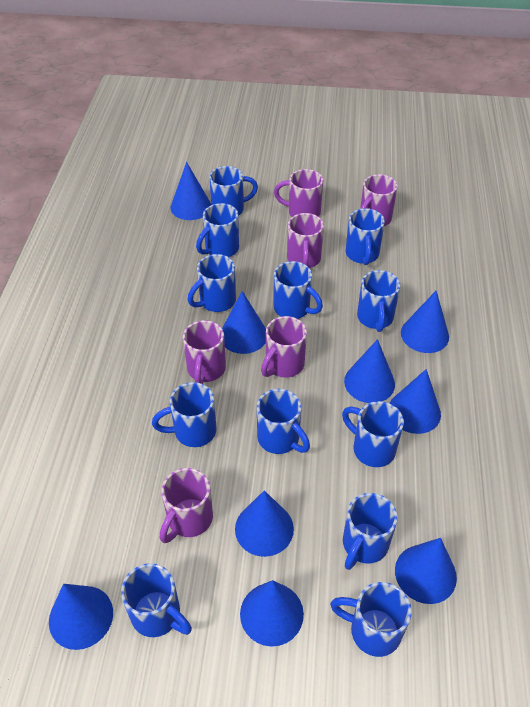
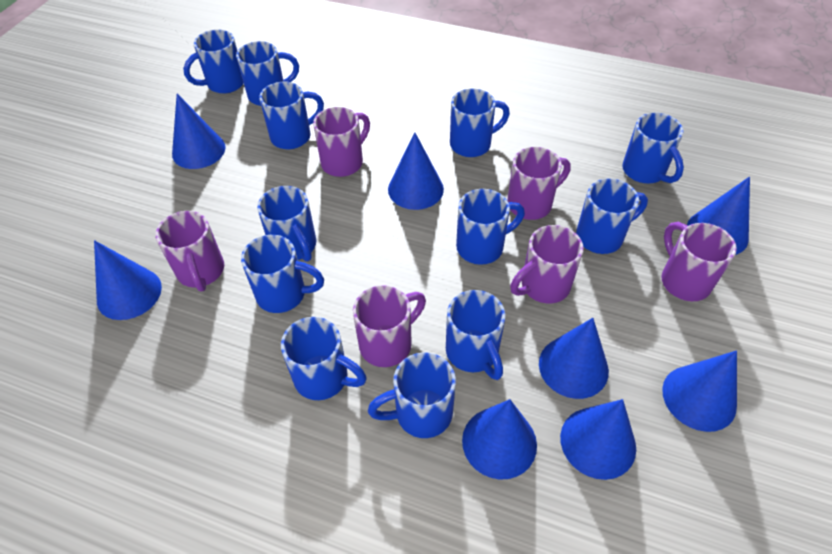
blue cone: [49,584,113,650] [171,162,211,220] [222,291,266,354] [235,490,294,557] [240,580,304,646] [344,339,395,403] [390,369,441,434] [395,538,457,604] [401,290,449,353] = 9 -> [94,240,162,320] [172,94,226,169] [388,132,444,210] [462,399,537,480] [539,318,609,399] [560,399,636,480] [662,350,737,432] [687,176,750,255] = 8

